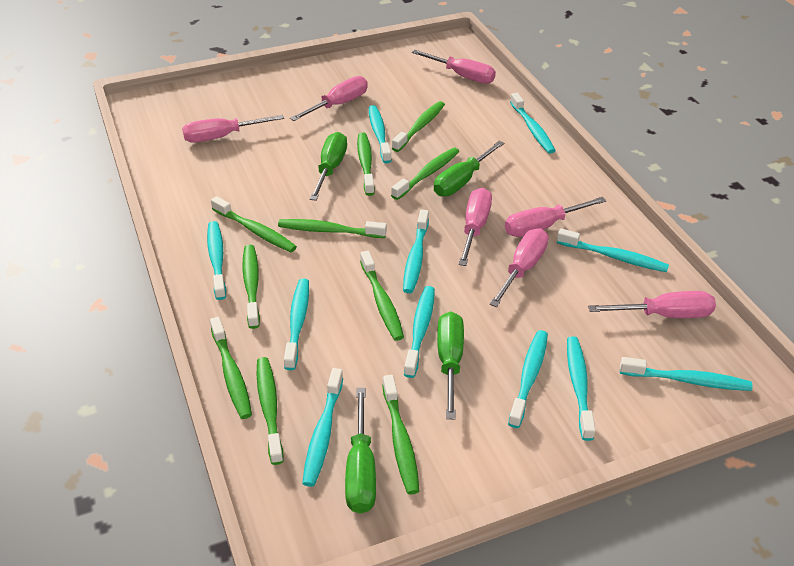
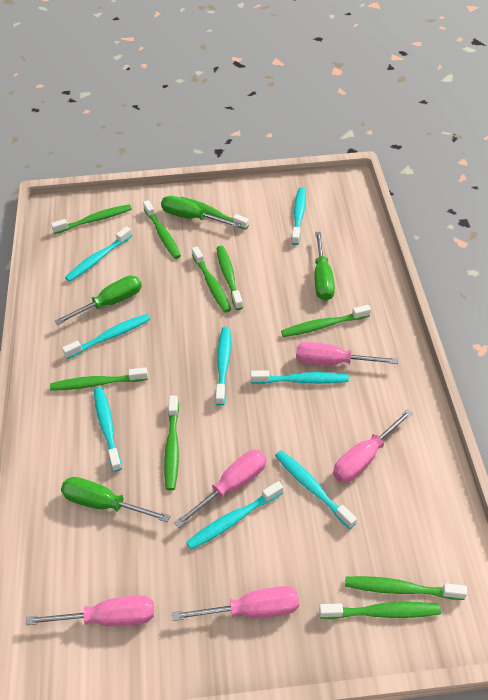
pink screwdriver: [182,115,284,143] [290,76,368,121] [412,50,496,84] [458,188,492,266] [489,228,549,307] [505,197,607,237] [588,291,716,318] = 7 -> [26,595,154,626] [172,586,299,621] [174,450,267,527] [296,342,398,365] [333,409,413,483] = 5
turquoise toothbrush: [207,221,226,300] [284,278,309,370] [302,368,343,487] [369,105,392,163] [403,210,429,293] [404,286,435,378] [508,330,548,428] [510,93,556,154] [557,228,669,272] [567,336,595,441] [620,357,752,391] = 11 -> [62,314,150,359] [65,226,132,282] [94,387,122,472] [186,481,283,550] [215,327,231,406] [251,370,349,384] [275,450,357,529] [291,187,306,245] = 8

